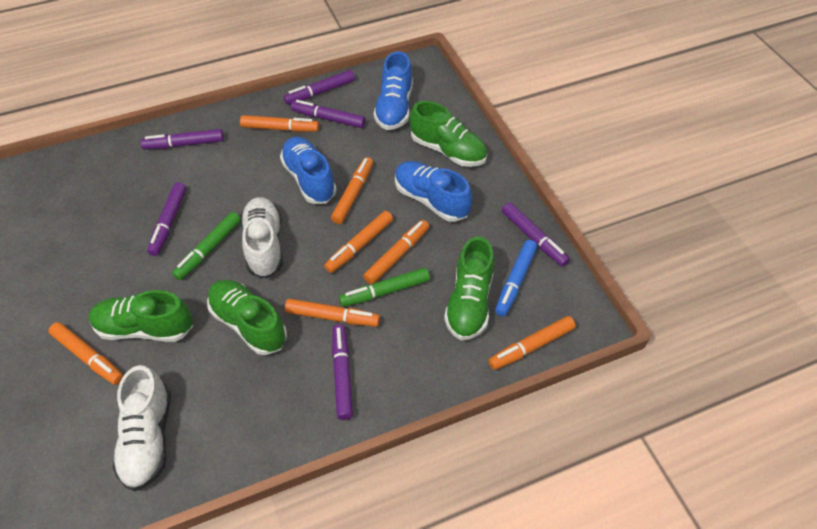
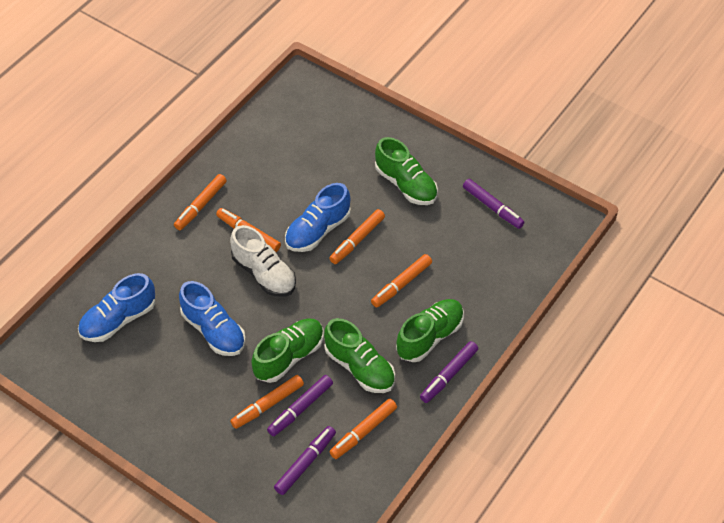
blue marker: [495,240,537,317] = 1 -> none = 0
green marker: [172,212,241,280] [339,268,430,307] = 2 -> none = 0
orange marker: [48,322,123,385] [240,115,319,132] [285,299,380,327] [324,211,393,273] [331,157,373,224] [363,220,429,284] [488,316,576,370] = 7 -> [174,174,227,230] [216,208,281,252] [230,375,304,429] [329,209,385,264] [330,399,397,459] [371,254,432,308] = 6
purple marker: [140,129,224,149] [147,182,186,256] [283,70,355,105] [291,100,366,128] [332,324,353,420] [502,202,570,267] = 6 -> [267,375,333,436] [274,426,336,495] [420,341,478,403] [463,179,525,229] = 4
white shoe: [113,365,171,491] [241,197,283,278] = 2 -> [230,225,296,297] = 1

